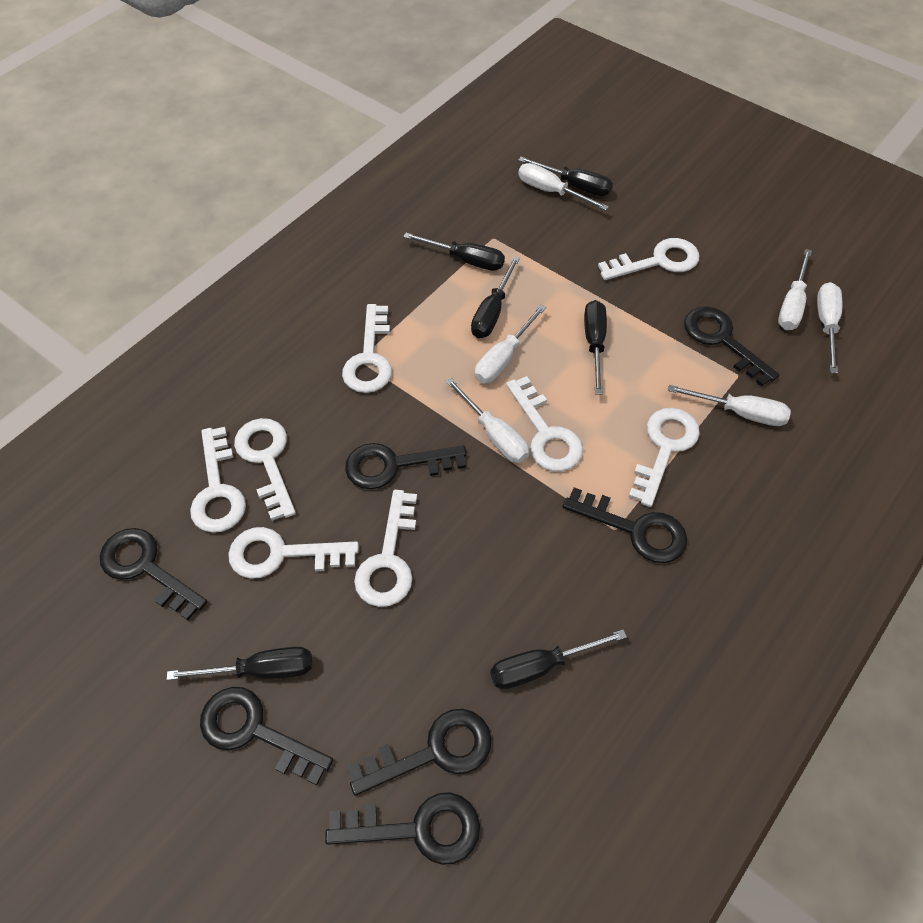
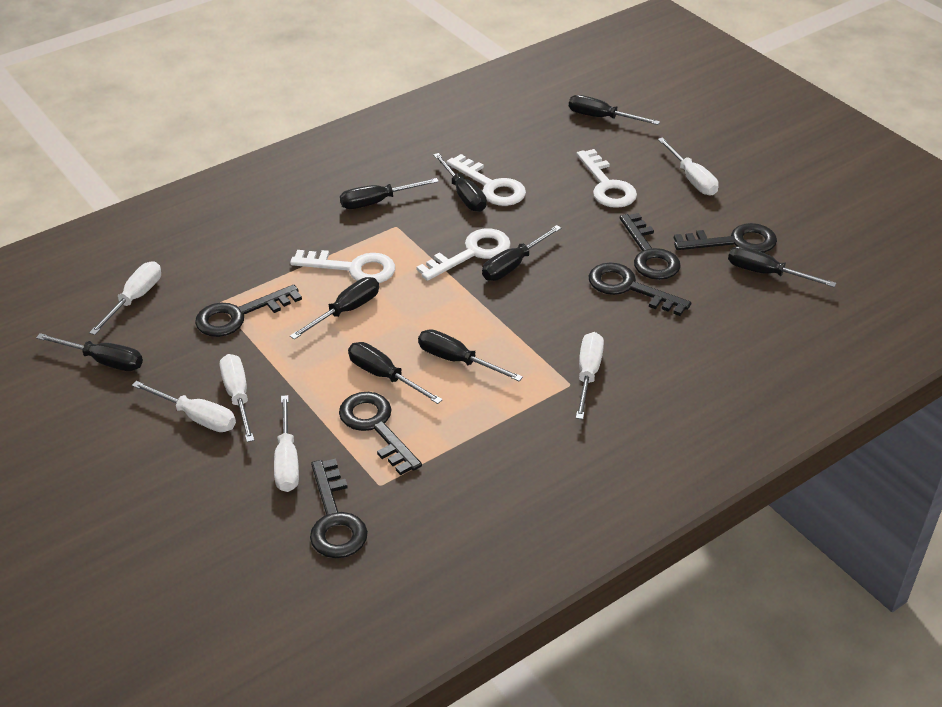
black key: [100,528,208,621] [200,687,333,785] [325,792,480,865] [345,443,467,489] [348,709,492,796] [562,487,687,563] [684,306,779,387] = 7 -> [195,284,302,337] [310,459,368,558] [339,392,422,475] [589,262,691,316] [620,213,681,280] [674,223,777,253] = 6
black screwdriver: [167,647,312,680] [403,233,505,271] [471,256,520,338] [490,630,627,689] [518,157,613,196] [584,300,607,395] = 6 -> [36,333,143,371] [290,277,379,340] [340,178,439,209] [348,342,443,404] [418,329,523,381] [433,153,486,212] [482,225,561,281] [569,95,660,125] [728,246,836,287] = 9
white key: [190,427,246,533] [228,527,359,579] [234,418,296,521] [342,304,392,393] [354,490,417,607] [506,376,583,471] [598,238,699,280] [629,408,700,507] = 8 -> [290,250,395,283] [416,229,511,281] [446,154,526,206] [577,149,637,208] = 4

